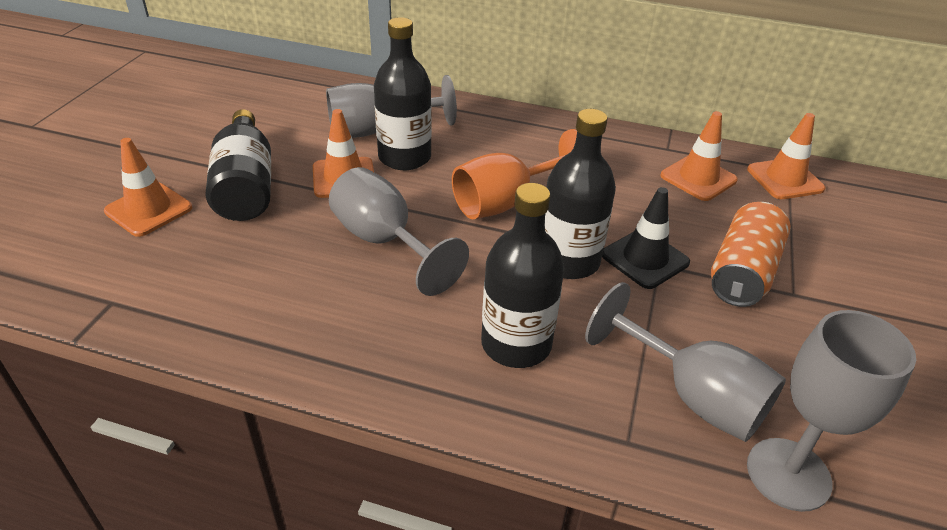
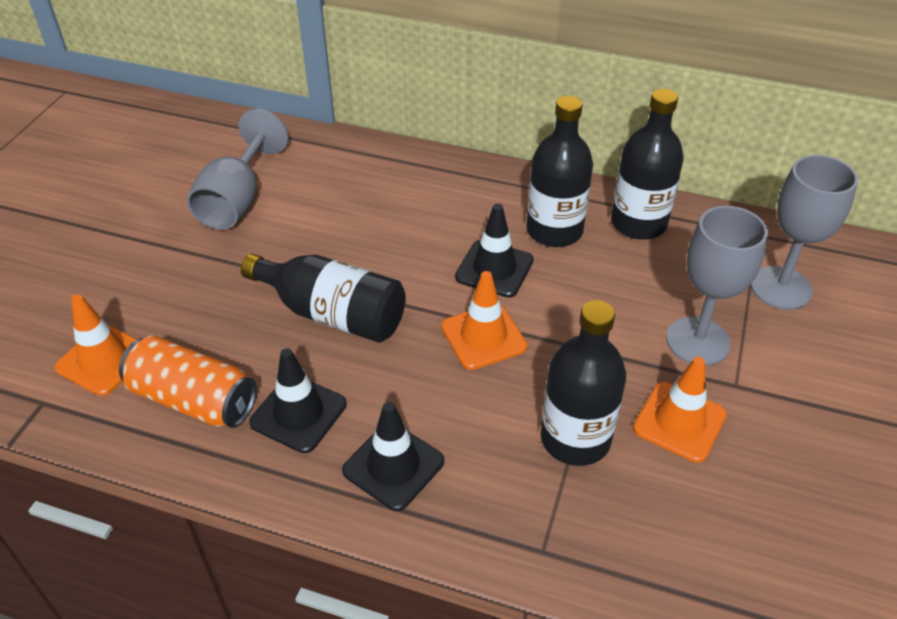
black traffic cone: [602,187,690,289] = 1 -> [249,348,347,453] [342,402,444,511] [455,204,534,298] = 3
grey goblet: [326,75,457,138] [329,167,469,296] [585,282,786,442] [747,310,916,512] = 4 -> [187,109,289,230] [666,206,768,366] [751,155,858,310] = 3
orange goblet: [452,129,577,219] = 1 -> none = 0
orange traffic cone: [104,138,192,237] [313,109,374,198] [660,111,738,201] [747,113,826,199] = 4 -> [55,294,137,396] [441,271,527,370] [633,357,727,463] = 3

